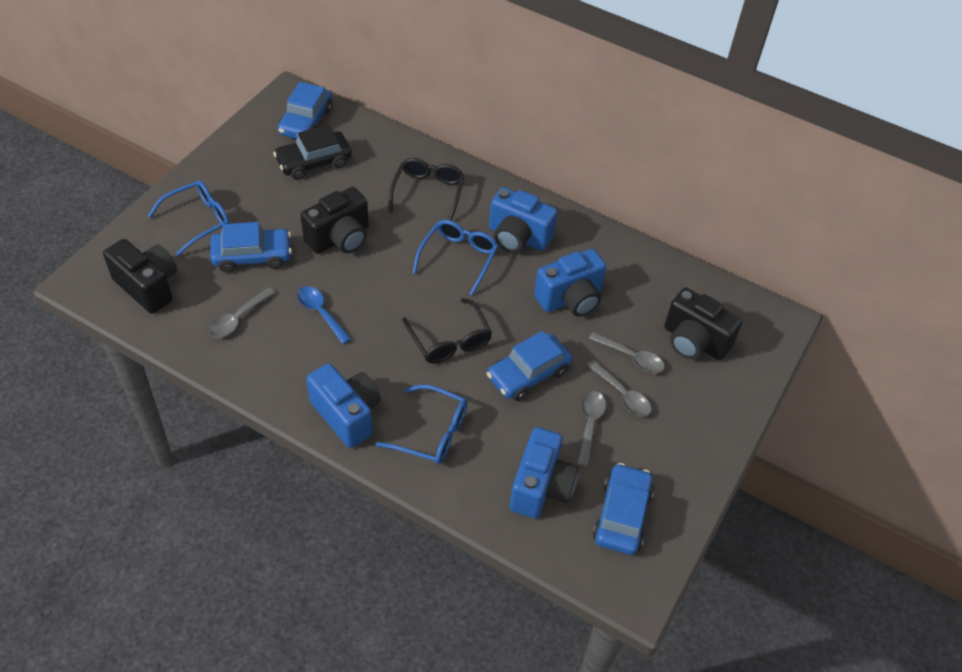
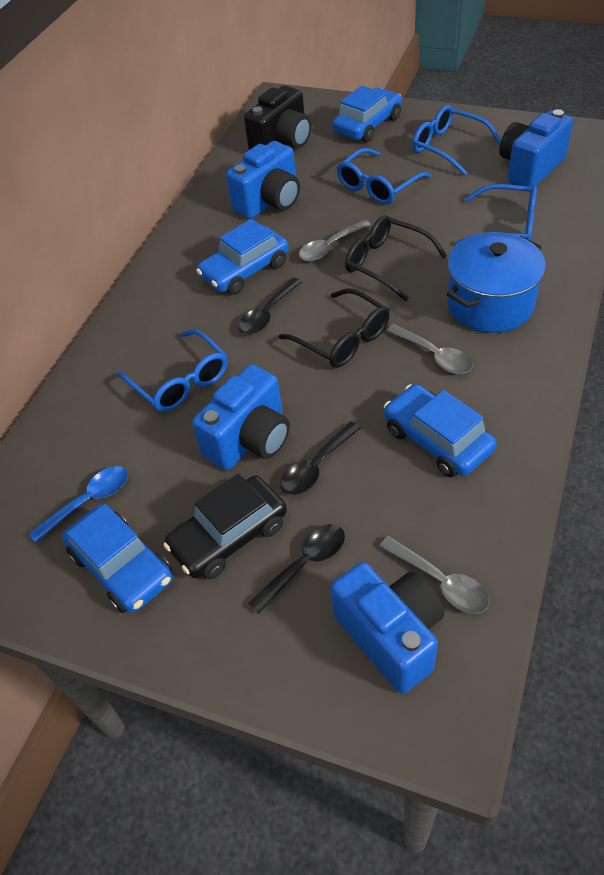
black camera: [103,239,177,314] [301,187,369,254] [664,288,742,360] = 3 -> [244,85,311,150] = 1
black spoon: none = 0 -> [238,278,302,335] [248,524,345,614] [280,421,361,495] = 3
blue glasses: [148,180,230,256] [376,384,468,465] [412,220,498,296] = 3 -> [118,329,228,412] [337,148,432,204] [412,105,501,176] [456,184,537,245] = 4
blue pot: none = 0 -> [447,232,546,333] = 1
grey spoon: [209,287,275,338] [577,391,606,466] [587,359,652,417] [589,332,665,373] = 4 -> [299,219,371,261] [379,536,489,614] [386,324,473,374] = 3

